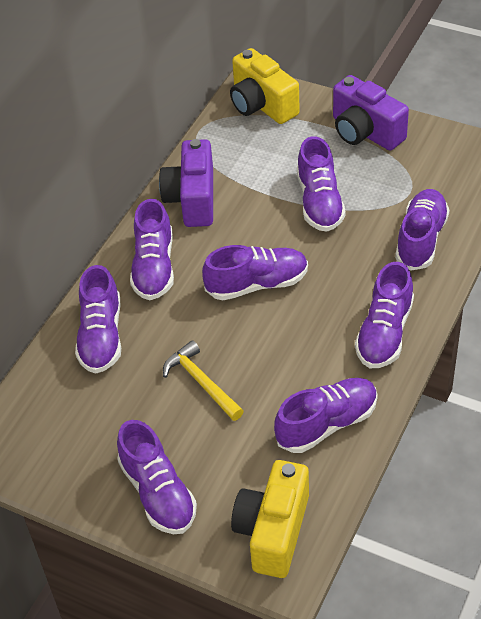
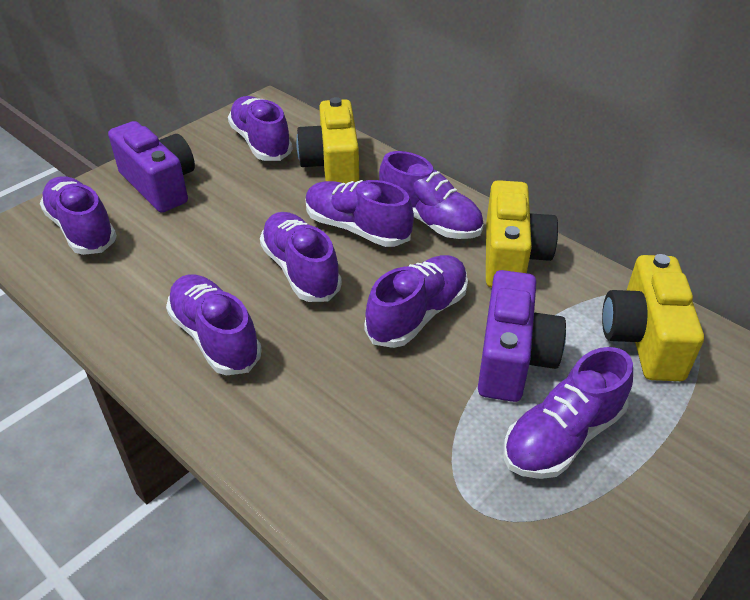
yellow camera: [230,48,300,124] [231,460,309,578] = 2 -> [296,97,359,184] [486,180,558,288] [602,254,704,381] = 3
yellow hammer: [163,340,244,421] = 1 -> none = 0

